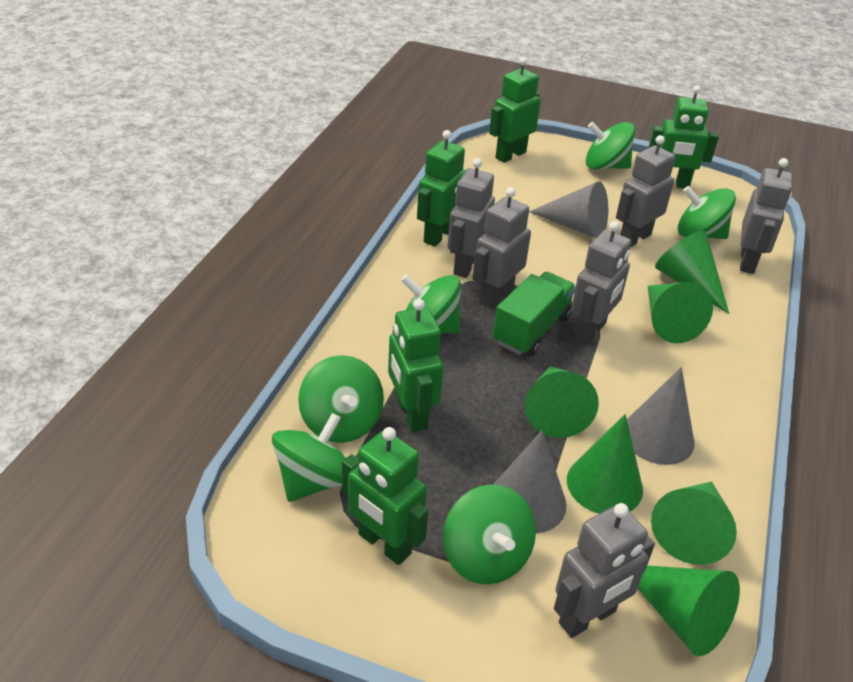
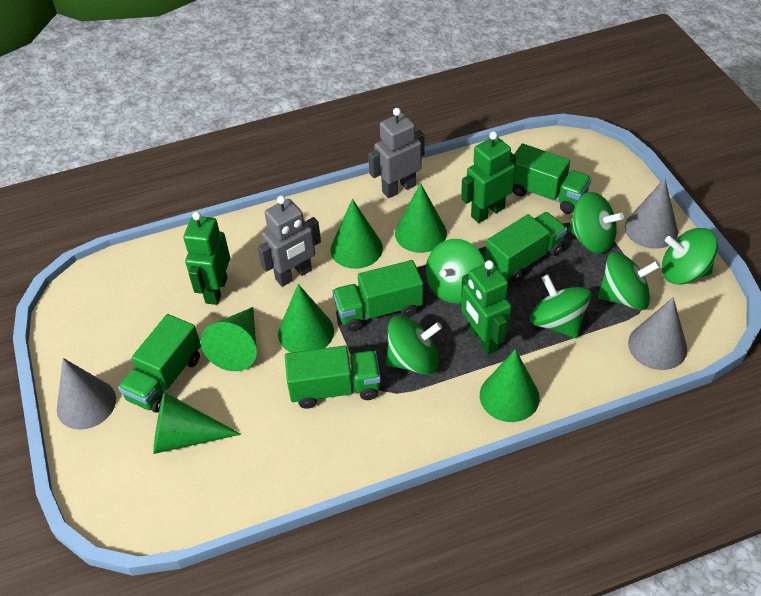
green robot: [342,427,428,565] [388,299,443,432] [417,130,466,247] [489,57,541,163] [648,85,719,188] = 5 -> [183,212,230,305] [461,131,516,223] [461,260,512,355] = 3
green truck: [493,272,576,356] = 1 -> [118,314,201,413] [285,346,381,409] [333,260,423,332] [485,212,567,282] [513,143,592,214] = 5
grey robot: [447,158,495,278] [472,187,531,309] [554,503,655,638] [571,221,631,345] [616,135,675,248] [740,158,792,274] = 6 -> [258,196,321,287] [368,108,424,198] = 2

